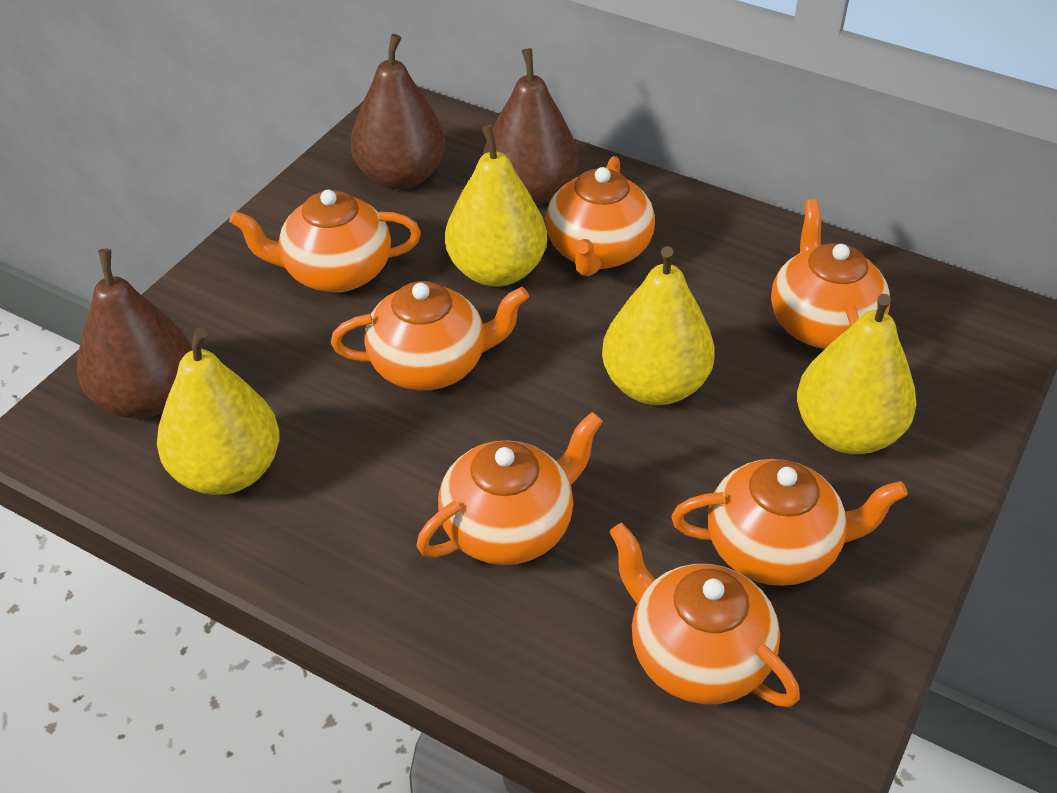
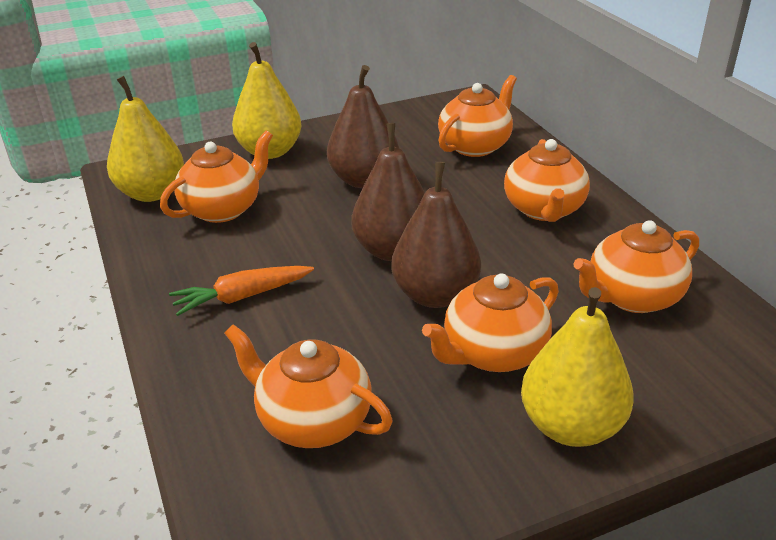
orange carrot: none = 0 -> [169,266,314,316] = 1
orange teapot: [229,190,421,292] [331,281,529,391] [416,412,603,565] [545,156,655,276] [609,523,800,707] [671,459,908,586] [771,199,890,349] = 7 -> [160,131,273,223] [224,324,393,448] [422,273,559,372] [438,75,517,157] [504,139,590,222] [573,220,699,313] = 6
yellow pear: [157,328,279,495] [445,125,547,287] [602,246,715,405] [797,294,916,454] = 4 -> [107,76,184,202] [232,42,301,159] [521,287,634,447] = 3

